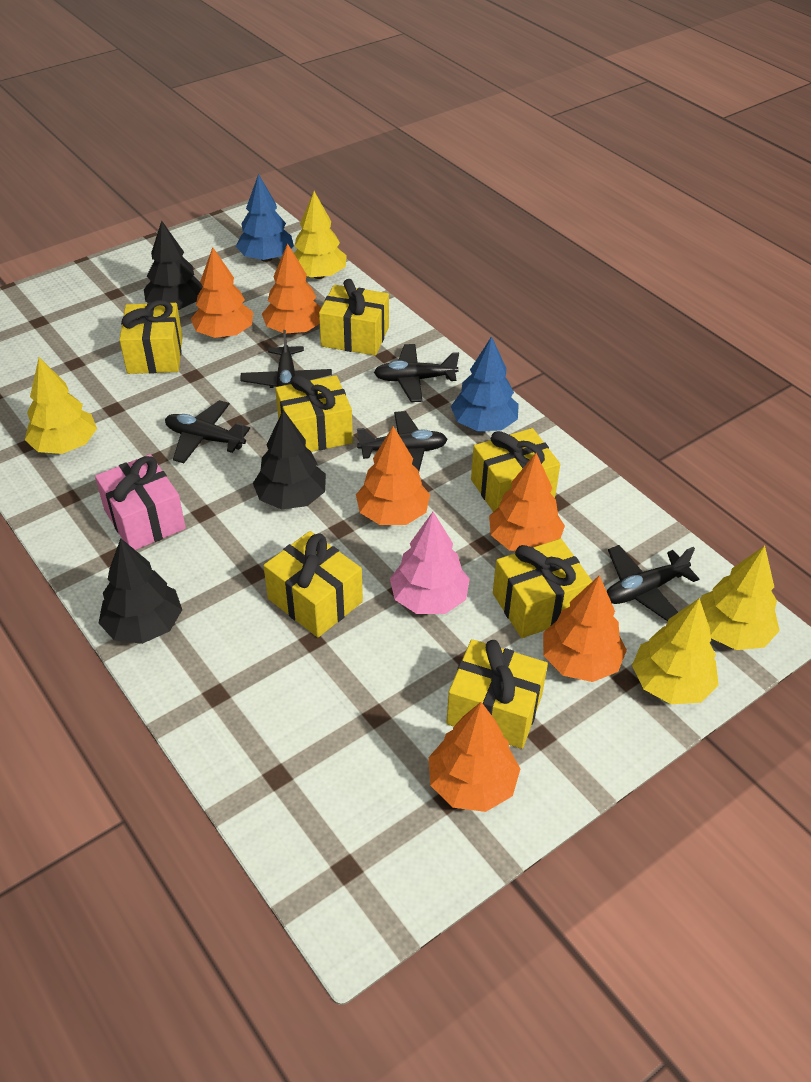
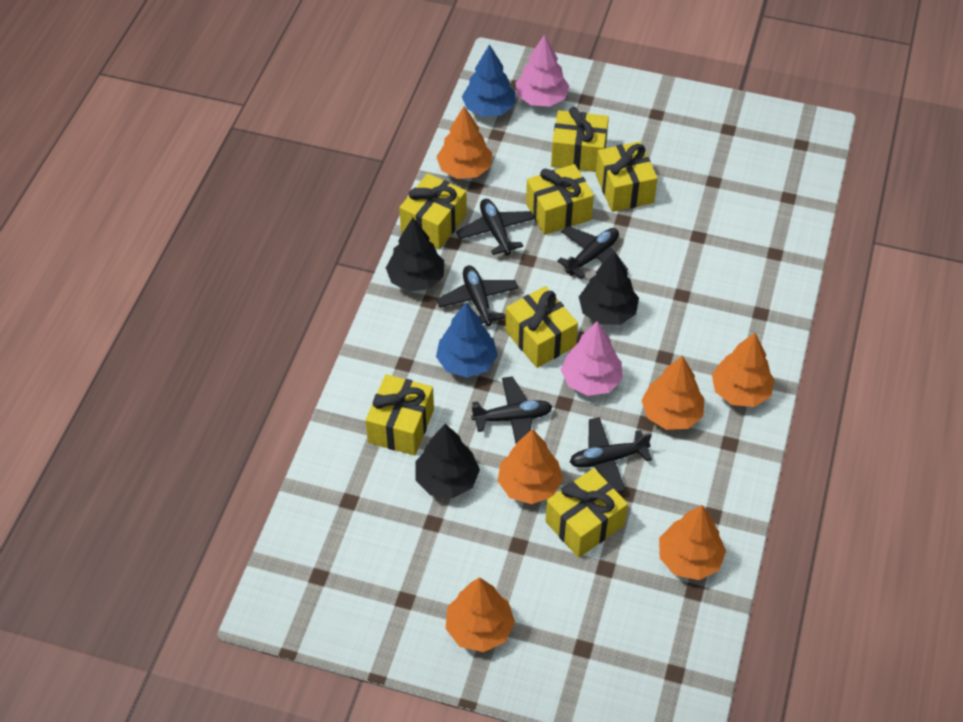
pink gift: [95,454,186,550] = 1 -> none = 0
pink tree: [390,512,470,614] = 1 -> [516,34,569,106] [561,321,623,396] = 2
yellow tree: [25,357,97,454] [294,191,347,279] [632,598,719,704] [700,546,780,650] = 4 -> none = 0

